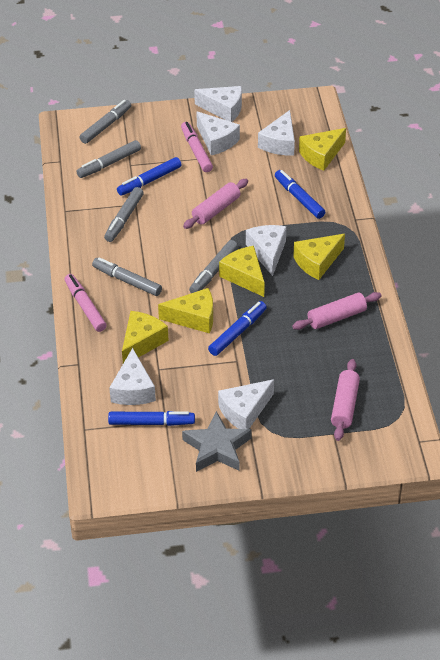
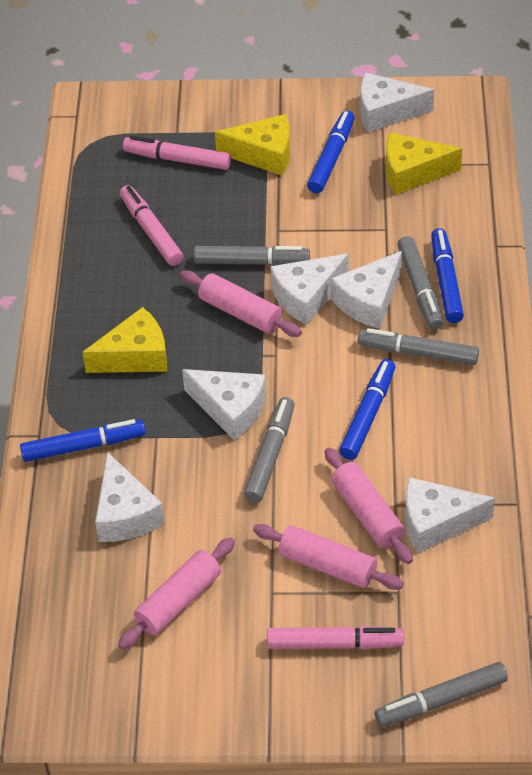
grey star: [182,411,252,472] = 1 -> none = 0
pink marker: [65,274,107,332] [181,122,213,172] = 2 -> [120,185,184,266] [123,136,231,170] [267,626,404,649] = 3
pink rolling pin: [183,179,248,229] [292,292,382,330] [331,359,360,441] = 3 -> [118,537,235,649] [180,271,302,337] [253,524,404,590] [325,448,413,564] = 4
yellow cheese: [122,311,169,363] [158,288,213,334] [219,246,265,297] [293,234,345,280] [299,128,346,171] = 5 -> [83,307,167,373] [215,114,290,176] [386,133,462,195] = 3

